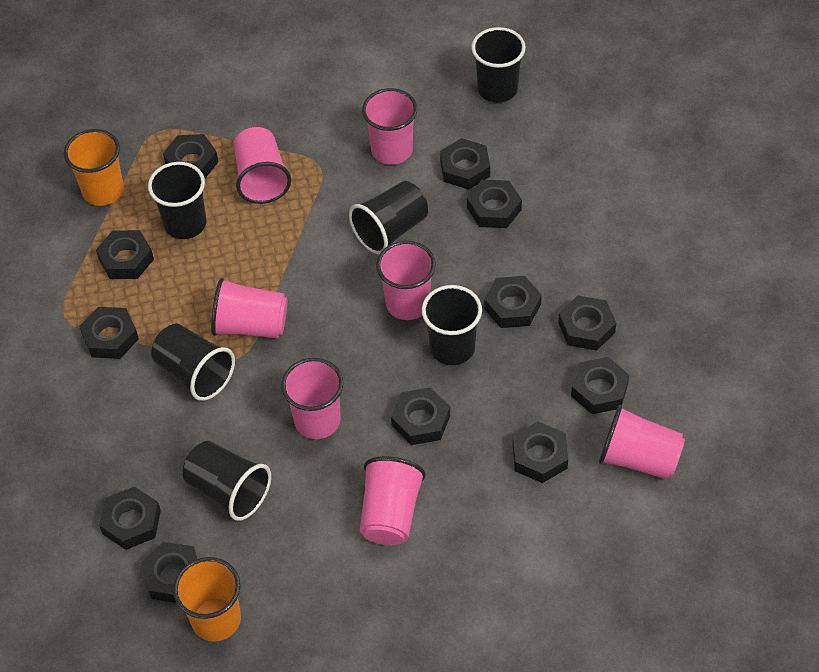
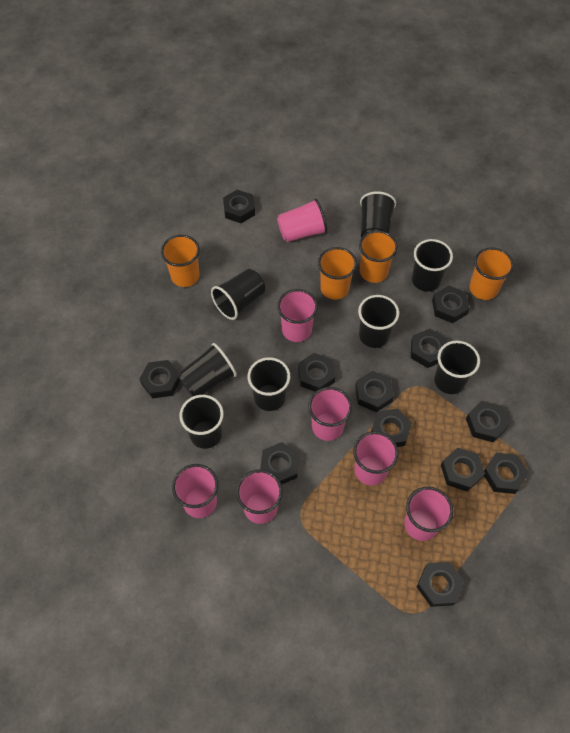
black cup: [148,162,207,239] [151,324,235,401] [183,441,271,521] [349,181,428,254] [422,285,482,365] [471,27,526,103] = 6 -> [178,343,237,397] [179,395,224,449] [211,269,265,320] [248,357,290,411] [358,295,399,348] [360,191,396,238] [412,239,453,292] [434,341,480,394] = 8
orange cup: [64,129,124,206] [173,557,241,642] = 2 -> [161,235,200,287] [318,247,357,300] [359,230,398,283] [469,247,514,300] = 4

